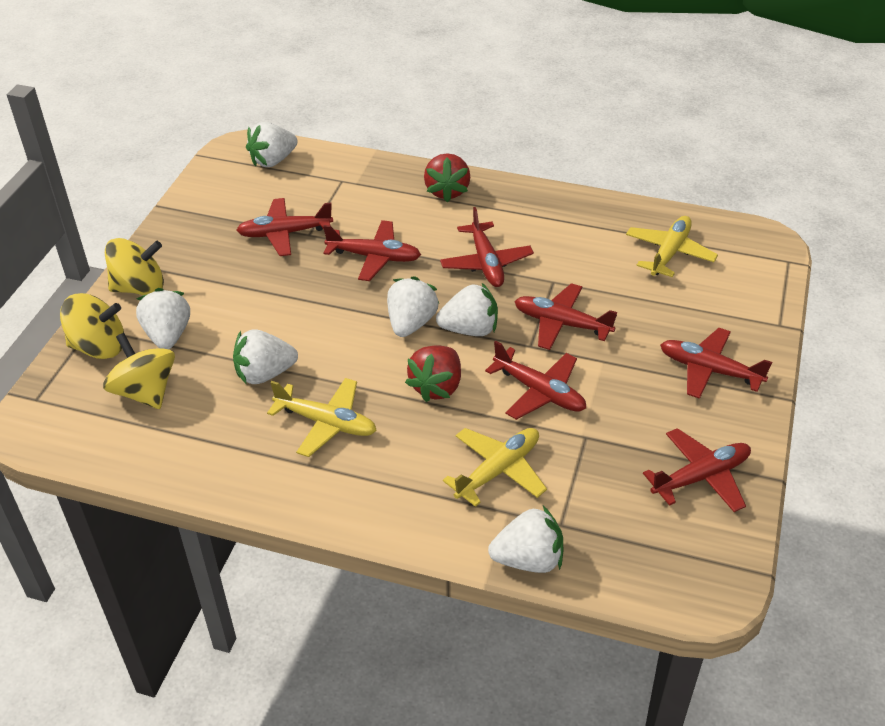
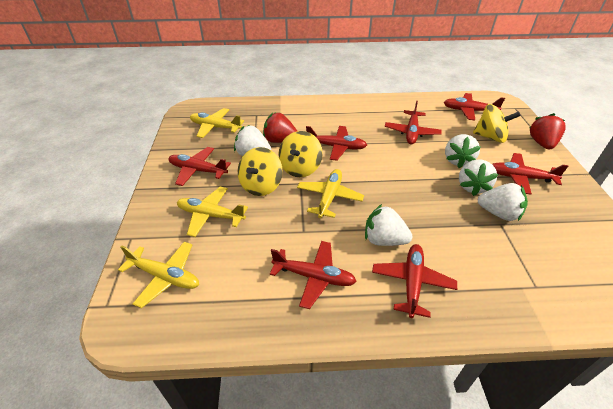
white strawberry: [136,288,190,349] [233,329,298,385] [246,122,298,167] [387,276,439,337] [436,283,498,336] [488,506,563,573] = 6 -> [234,125,271,156] [365,204,412,246] [445,134,481,168] [459,160,498,196] [477,183,528,221] = 5
yellow plane: [267,378,377,457] [443,428,547,507] [626,216,718,277] = 3 -> [118,242,199,308] [177,187,248,237] [190,108,244,138] [297,169,364,218] = 4

